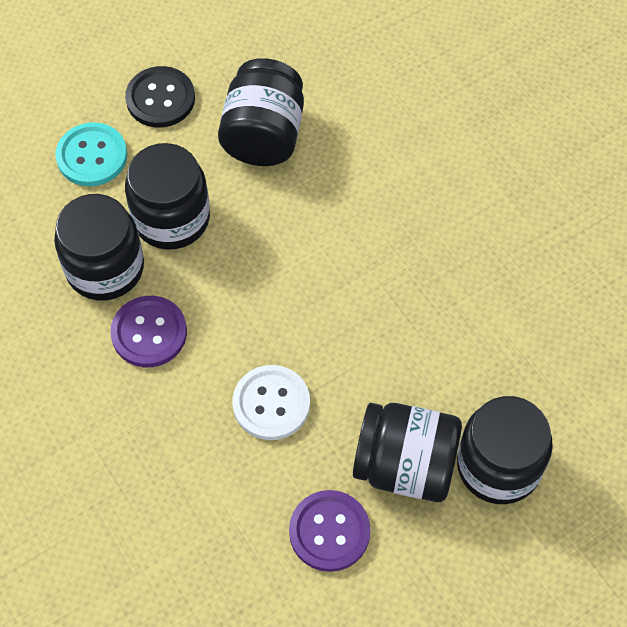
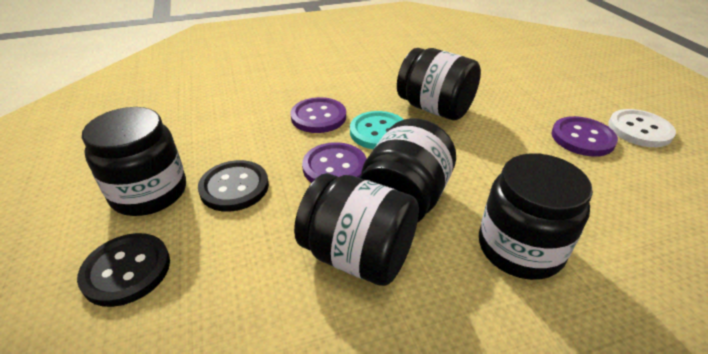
black button: [125,66,195,128] = 1 -> [77,233,170,307] [198,160,269,212] = 2
purple button: [111,296,187,368] [289,490,371,572] = 2 -> [290,97,346,133] [302,142,367,183] [552,116,618,156] = 3

